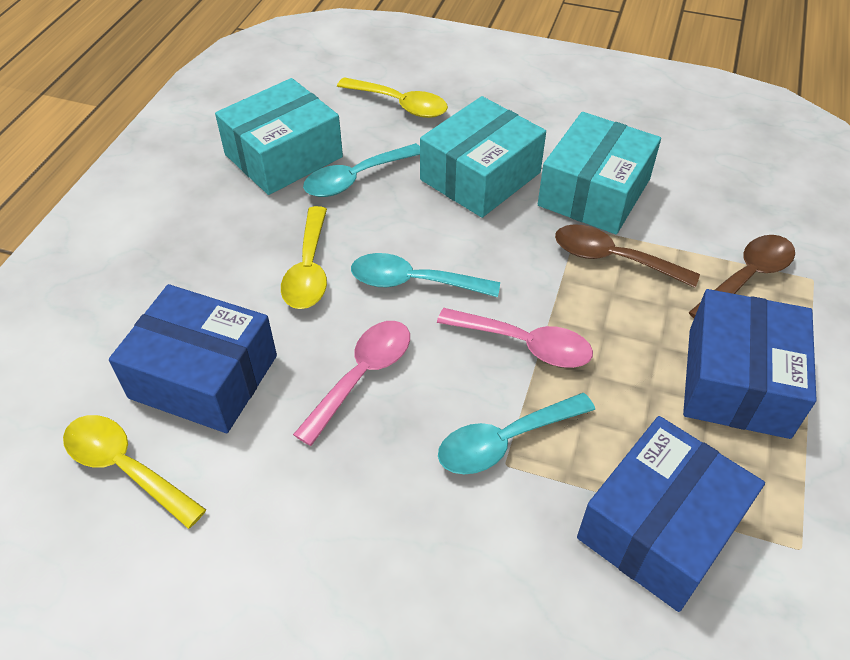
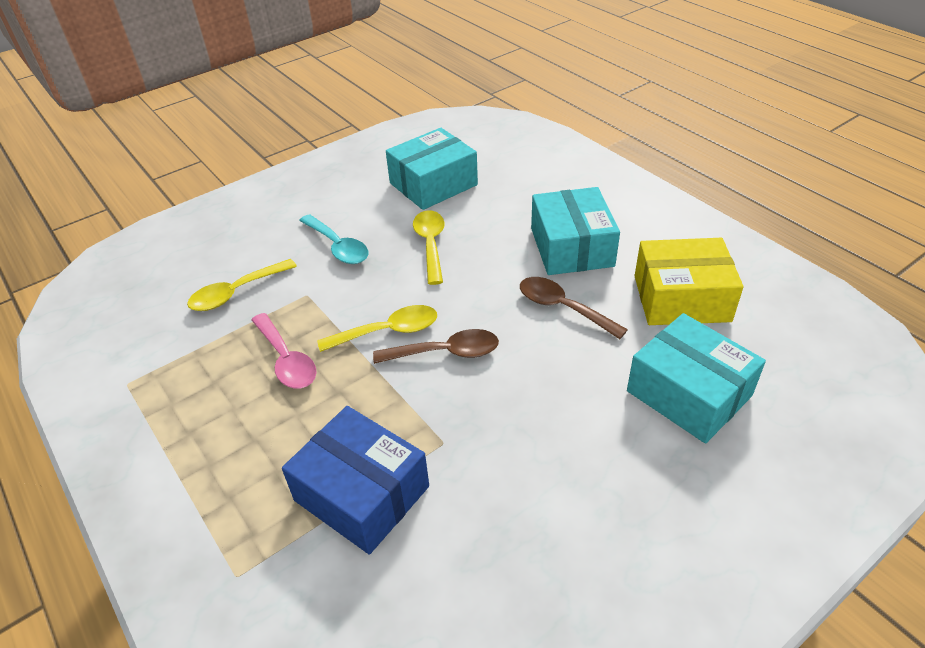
blue box: [109,284,277,433] [577,416,765,612] [683,289,816,439] = 3 -> [282,406,429,554] = 1
pink spoon: [293,321,410,446] [437,308,593,368] = 2 -> [252,313,317,388] = 1
turquoise spoon: [303,143,420,197] [351,253,500,297] [438,393,595,474] = 3 -> [299,214,368,264] = 1
yellow box: none = 0 -> [635,238,744,325] = 1

